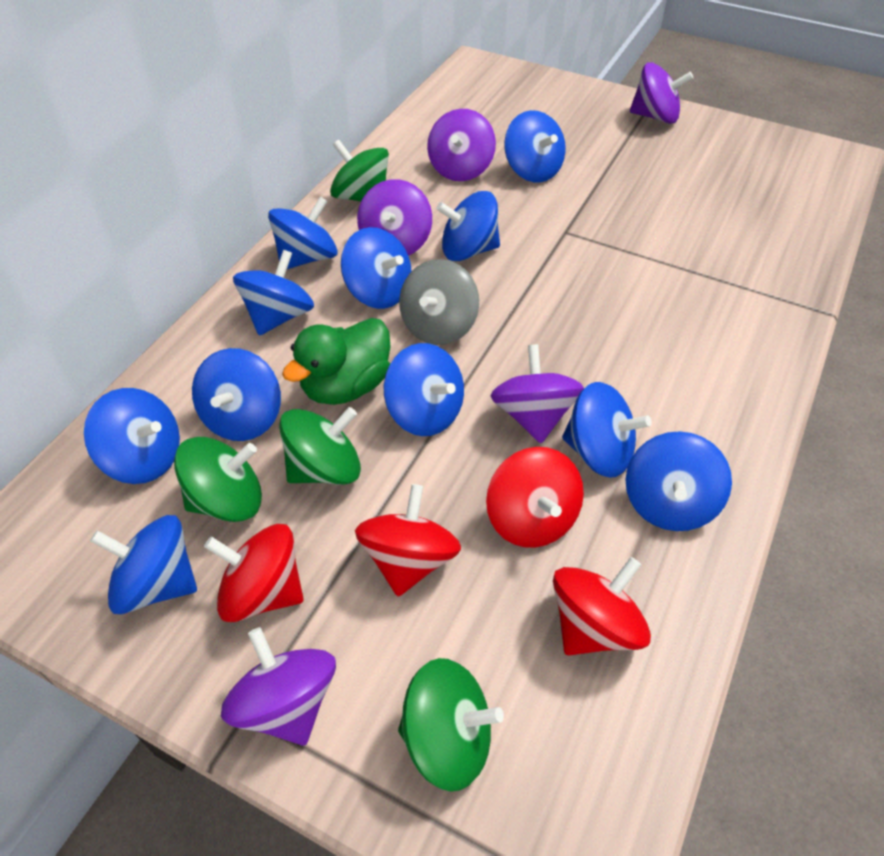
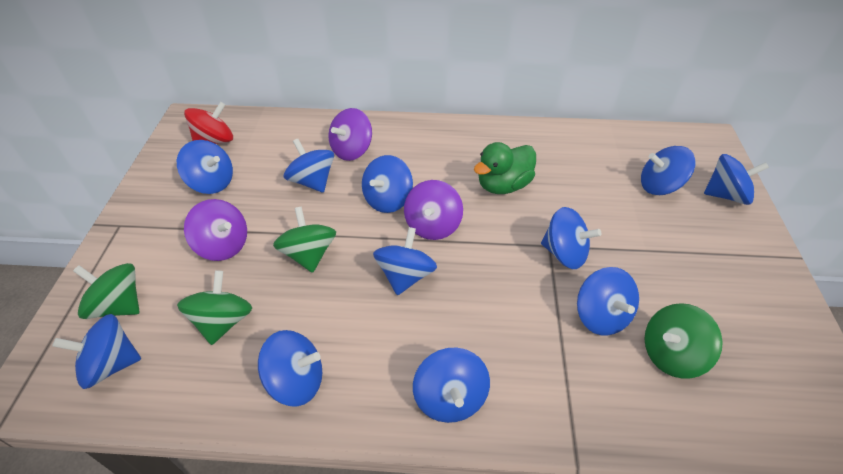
grey spinning top: [399,259,479,345] = 1 -> none = 0
purple spinning top: [221,627,336,746] [357,179,432,256] [427,109,496,181] [490,344,584,443] [630,63,693,124] = 5 -> [184,199,247,261] [328,108,372,161] [404,180,463,240] = 3
red spinning top: [204,524,304,622] [355,484,461,597] [486,447,584,548] [553,557,651,655] = 4 -> [184,102,233,144] = 1

